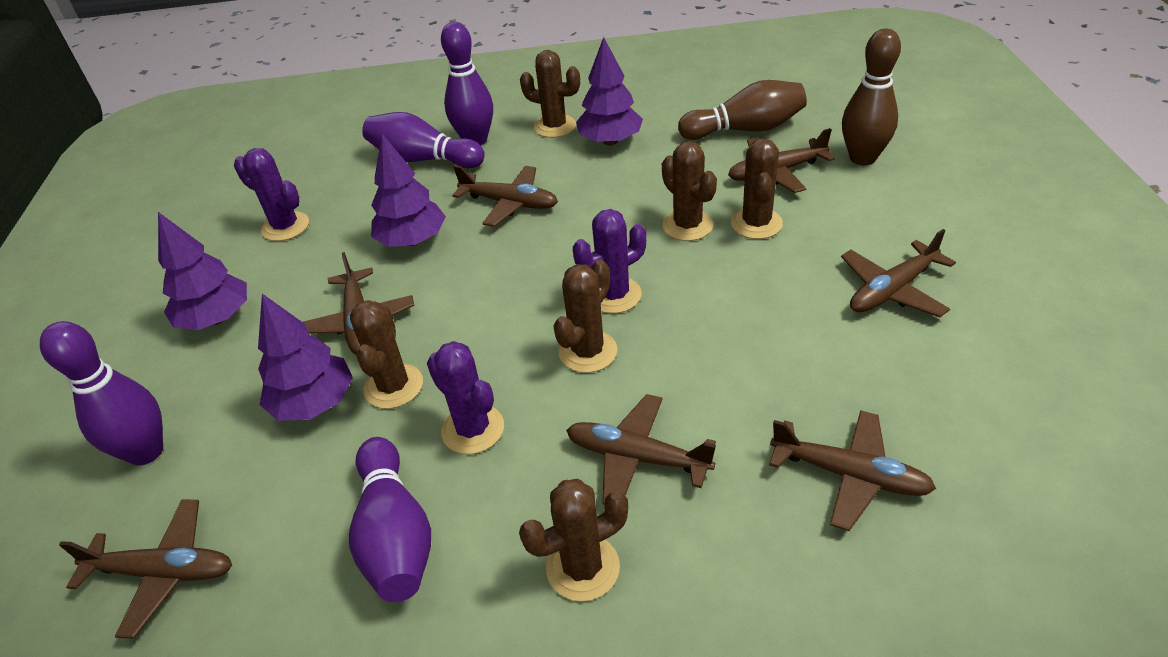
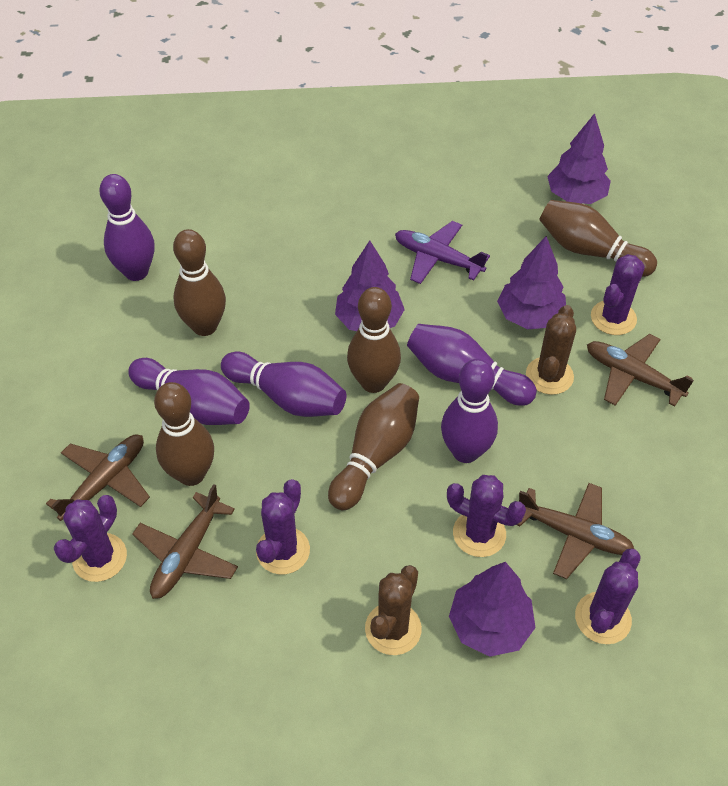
brown bowling pin: [678,80,807,140] [842,28,901,165] = 2 -> [154,382,214,486] [173,229,226,336] [328,383,419,510] [347,287,401,393] [539,200,657,277] = 5
brown cactus: [350,300,423,409] [519,479,628,601] [520,50,580,138] [554,260,617,373] [662,141,717,241] [731,139,783,239] = 6 -> [365,565,422,655] [526,305,576,395] = 2
brown plane: [59,499,232,638] [303,252,414,355] [452,166,558,227] [566,394,716,504] [728,128,835,193] [769,410,936,531] [841,229,956,317] = 7 -> [46,434,150,521] [132,484,238,599] [517,483,634,579] [587,334,694,407] = 4
purple bowling pin: [40,321,163,465] [349,437,431,602] [362,112,485,169] [441,22,493,145] = 4 -> [99,174,155,281] [128,358,250,425] [221,351,346,417] [407,324,537,406] [441,359,498,463] = 5
purple cactus: [234,148,309,241] [427,341,504,454] [573,209,646,313] = 3 -> [54,495,127,582] [256,479,310,574] [447,475,526,557] [575,549,641,644] [591,254,645,335] = 5
purple plane: none = 0 -> [395,221,490,284] = 1

